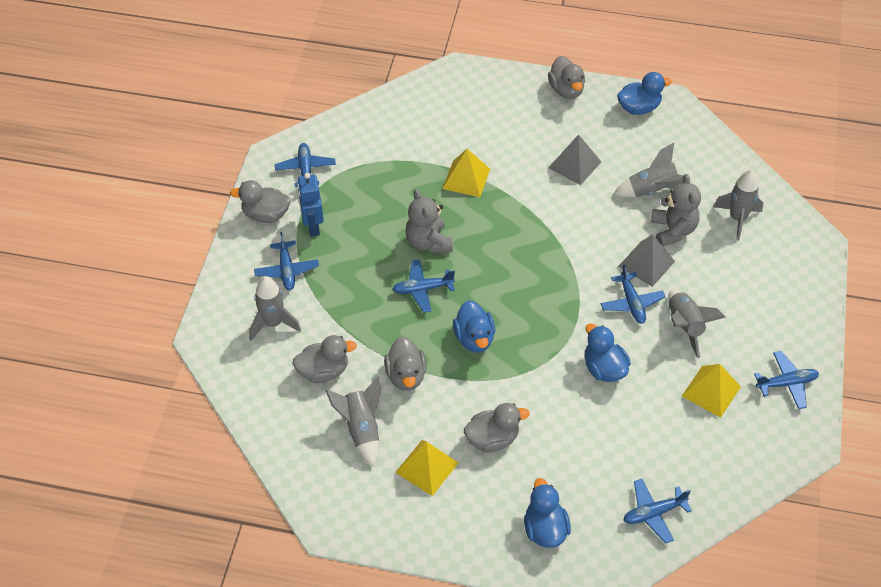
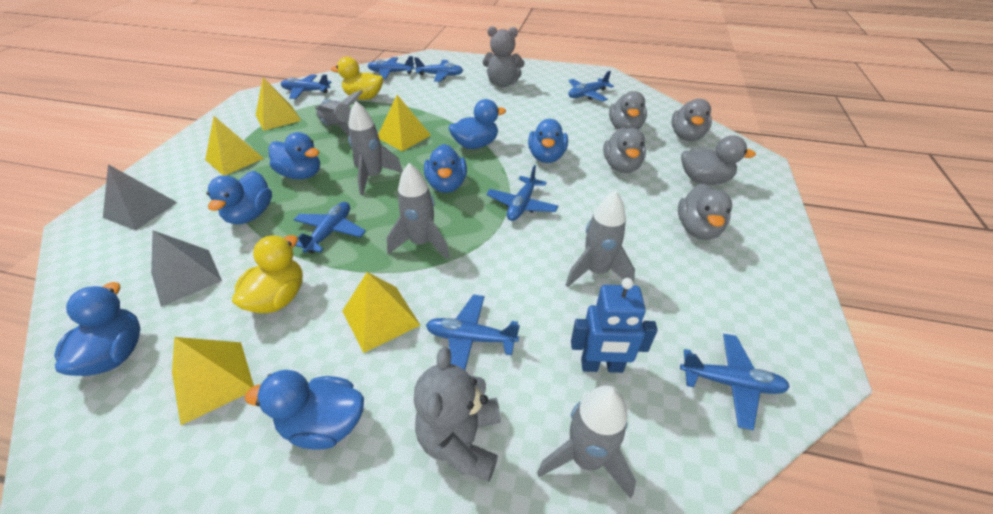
blue duck: [453,300,495,352] [524,478,571,548] [585,324,631,382] [617,72,672,115] = 4 -> [54,282,141,376] [207,171,272,224] [245,370,364,450] [269,132,320,179] [424,144,467,193] [449,99,506,149] [528,119,568,163] = 7
blue plane: [254,232,319,290] [275,143,336,187] [392,260,455,313] [601,264,665,324] [624,479,692,544] [754,351,819,409] = 6 -> [281,74,331,99] [293,202,366,254] [368,56,415,79] [414,57,463,82] [426,294,520,370] [486,165,558,221] [568,71,614,101] [680,334,790,430] = 8
yellow duck: none = 0 -> [232,235,303,313] [331,57,383,100] = 2
yellow pyramid: [395,440,458,496] [442,149,490,197] [682,364,741,418] = 3 -> [172,337,254,425] [205,116,264,175] [256,77,301,131] [342,272,421,353] [378,95,431,151] = 5

